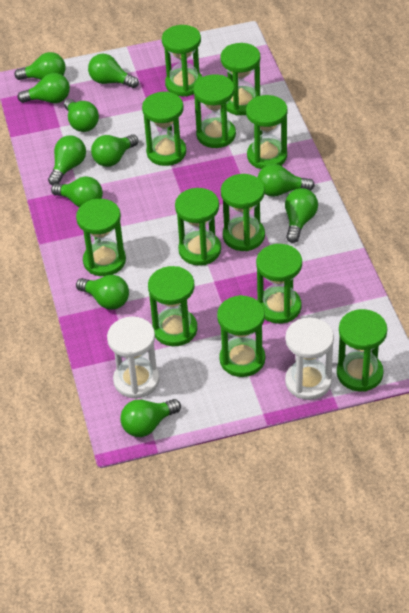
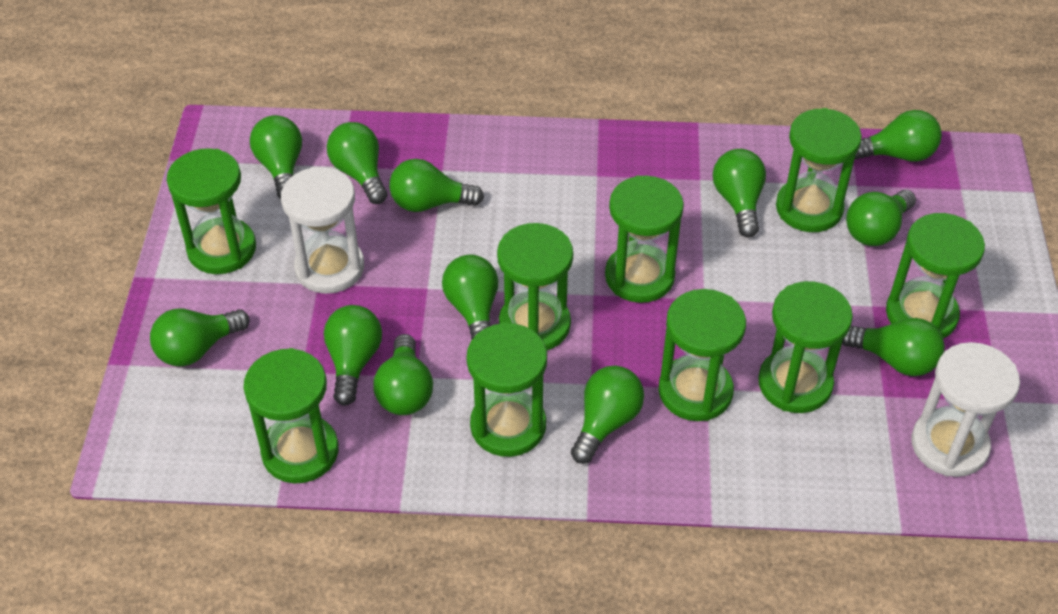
green hourglass: [76,199,126,276] [142,91,187,166] [148,266,197,346] [162,25,202,97] [175,188,221,266] [194,74,236,148] [217,295,265,377] [220,43,260,115] [221,174,265,251] [246,95,288,169] [256,244,302,324] [337,309,387,392] = 12 -> [167,148,256,274] [243,348,339,483] [466,323,547,457] [497,223,573,350] [605,175,684,303] [658,289,746,421] [758,281,853,413] [776,108,862,232] [886,213,985,338] = 9
green light bulb: [14,52,65,80] [17,73,70,103] [48,135,86,186] [51,176,103,207] [64,99,99,132] [76,275,129,310] [88,53,139,88] [91,134,138,167] [120,399,181,437] [257,164,315,197] [285,188,318,243] = 11 -> [150,308,250,367] [250,115,302,199] [324,305,382,406] [327,122,388,204] [373,334,433,415] [389,159,484,212] [442,255,498,339] [571,366,644,464] [713,149,766,238] [842,318,945,376] [846,190,916,246] [855,110,942,162] = 12

